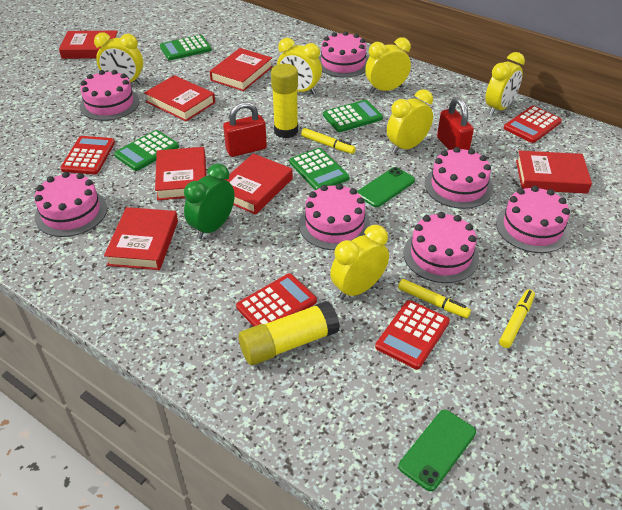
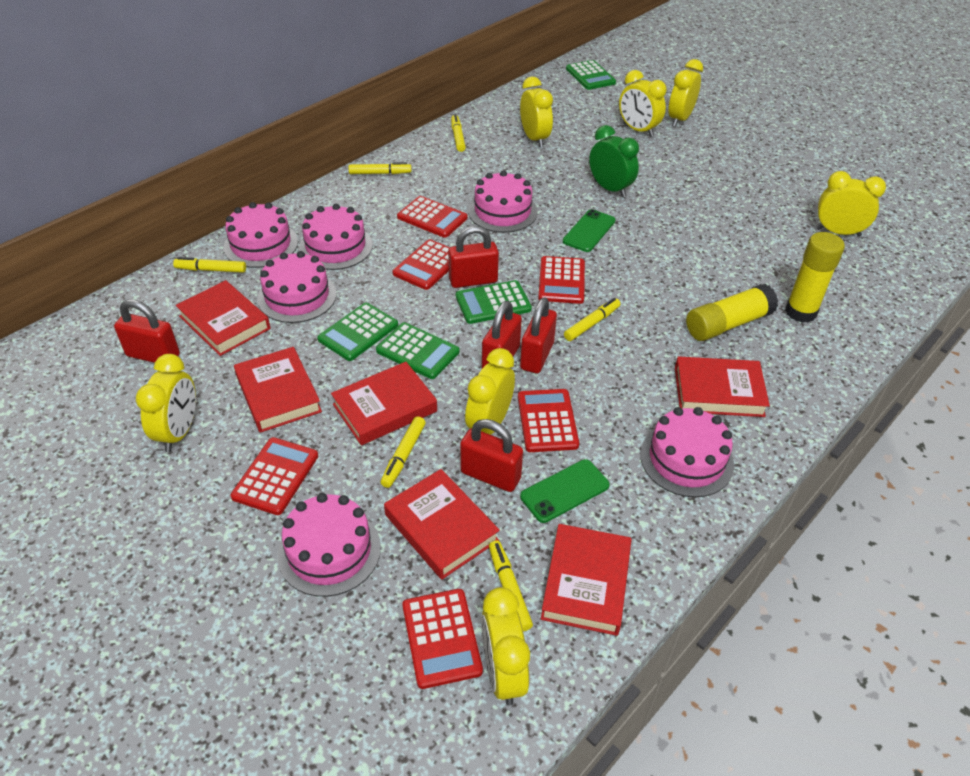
pink cake: [35,172,107,237] [80,70,140,121] [299,183,370,250] [319,31,368,78] [403,212,479,283] [425,147,493,209] [496,186,570,253] = 7 -> [224,202,298,268] [257,251,337,323] [278,493,381,597] [299,204,373,270] [468,170,537,233] [640,407,734,497] = 6
red book: [59,31,118,59] [104,207,178,270] [144,75,215,121] [155,147,206,200] [210,48,273,91] [225,153,293,215] [516,151,592,194] = 7 -> [176,280,271,356] [234,347,322,433] [331,362,437,445] [384,469,500,580] [541,524,631,636] [675,356,770,417] = 6
red calculator: [60,136,115,175] [236,274,317,326] [375,300,450,369] [504,106,562,143] = 4 -> [231,437,318,515] [392,239,450,290] [397,196,467,238] [402,589,483,689] [518,389,579,452] [538,256,585,304] = 6
red padlock: [223,102,267,157] [437,97,474,150] = 2 -> [114,299,180,363] [448,226,499,288] [460,419,523,492] [482,301,522,369] [520,297,557,373] = 5
yellow clock: [94,32,143,84] [277,38,322,94] [330,225,389,300] [365,38,411,93] [387,89,433,153] [485,52,525,115] = 6 -> [136,354,196,452] [465,348,515,435] [481,587,530,705] [520,77,553,147] [619,70,667,137] [668,59,703,127] [816,171,886,237] = 7
yellow marker: [301,128,356,154] [398,279,471,318] [499,289,535,348] = 3 -> [173,257,246,273] [348,162,412,174] [381,416,426,488] [451,114,466,152] [489,540,533,631] [564,298,620,341] = 6

